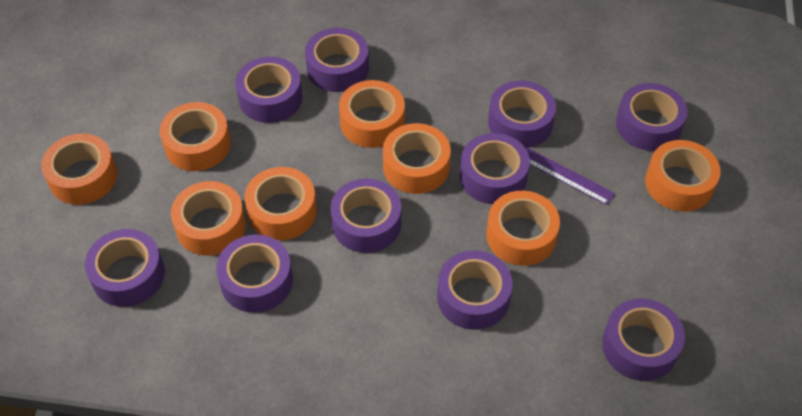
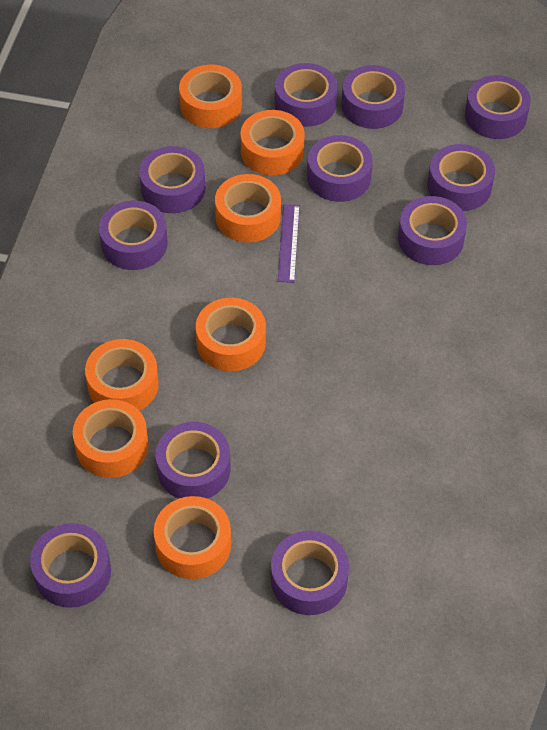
orange tape: [41,133,117,205] [159,102,231,171] [171,181,246,256] [244,167,317,240] [339,80,405,148] [383,123,451,194] [486,191,560,266] [645,140,721,212] = 8 -> [73,399,149,478] [85,339,159,411] [154,496,231,579] [179,65,242,128] [196,298,266,371] [215,174,281,242] [241,110,305,175] = 7
purple tape: [85,229,165,307] [216,235,293,313] [235,57,302,123] [305,28,369,92] [330,179,401,253] [437,250,513,330] [460,133,530,204] [488,81,556,148] [602,298,685,381] [616,83,688,151] = 10 -> [30,523,111,608] [99,201,168,270] [139,146,205,213] [156,422,230,499] [271,531,349,615] [275,63,338,127] [307,135,373,202] [342,65,405,129] [398,196,467,265] [427,144,495,211] [465,75,531,139] = 11

